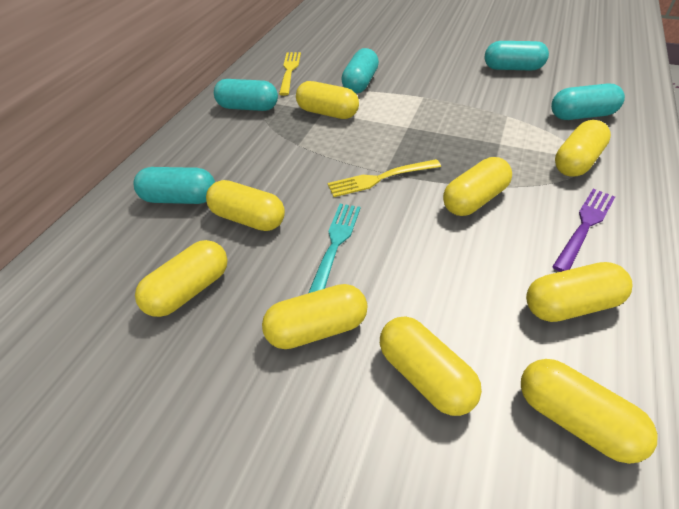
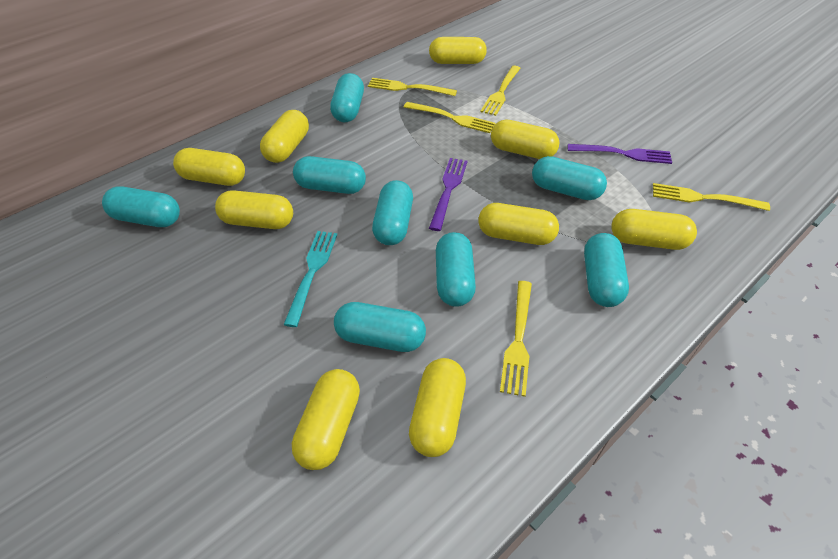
purple fork: [552,189,615,272] = 1 -> [429,158,468,231] [568,144,672,164] = 2
turquoise capsule: [134,167,215,204] [214,79,278,111] [341,48,379,94] [485,41,549,70] [551,84,625,120] = 5 -> [102,186,180,227] [293,156,366,194] [330,73,364,122] [334,302,426,352] [372,180,413,245] [436,232,476,307] [532,156,607,200] [584,233,629,307] = 8
yellow fork: [279,52,301,96] [328,159,441,197] = 2 -> [368,78,457,96] [404,102,496,133] [480,66,521,116] [500,281,532,397] [653,183,770,211] = 5

